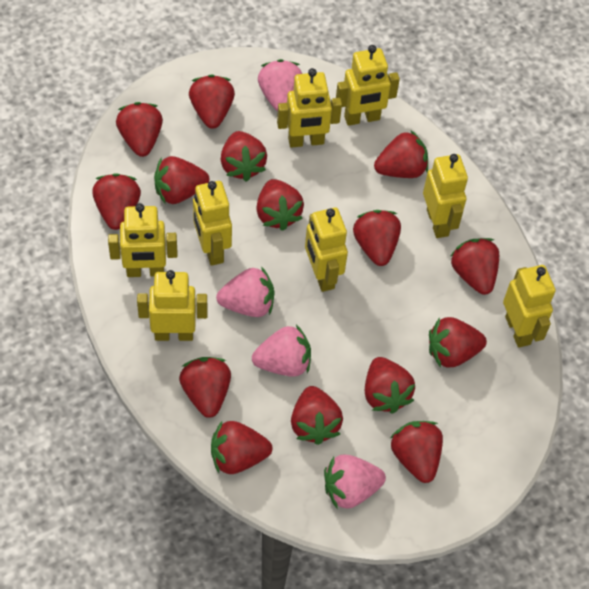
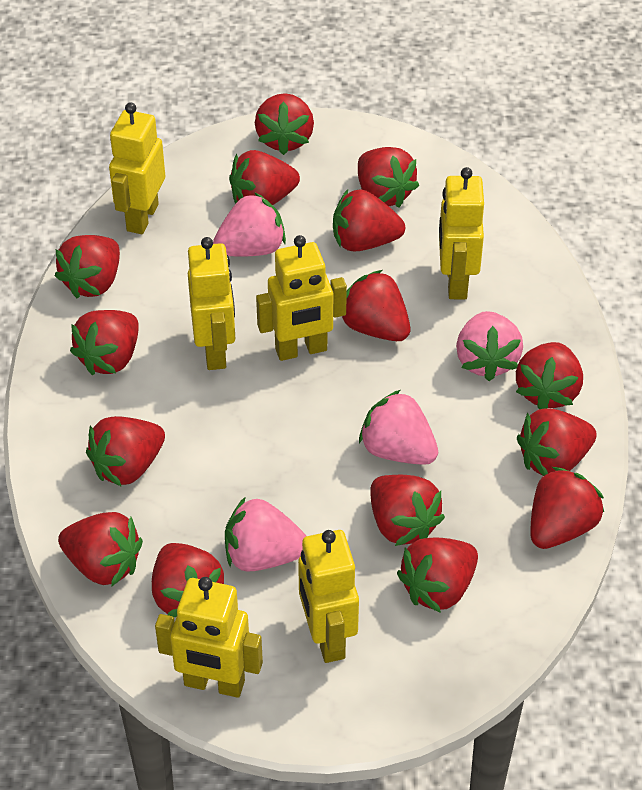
yellow robot: [108,203,178,277] [137,270,207,341] [193,181,232,266] [277,68,342,148] [305,208,348,292] [336,45,400,126] [423,154,468,238] [503,265,556,348] = 8 -> [109,102,165,234] [155,577,263,698] [188,237,235,370] [256,235,347,361] [298,530,359,663] [439,167,484,299] = 6

